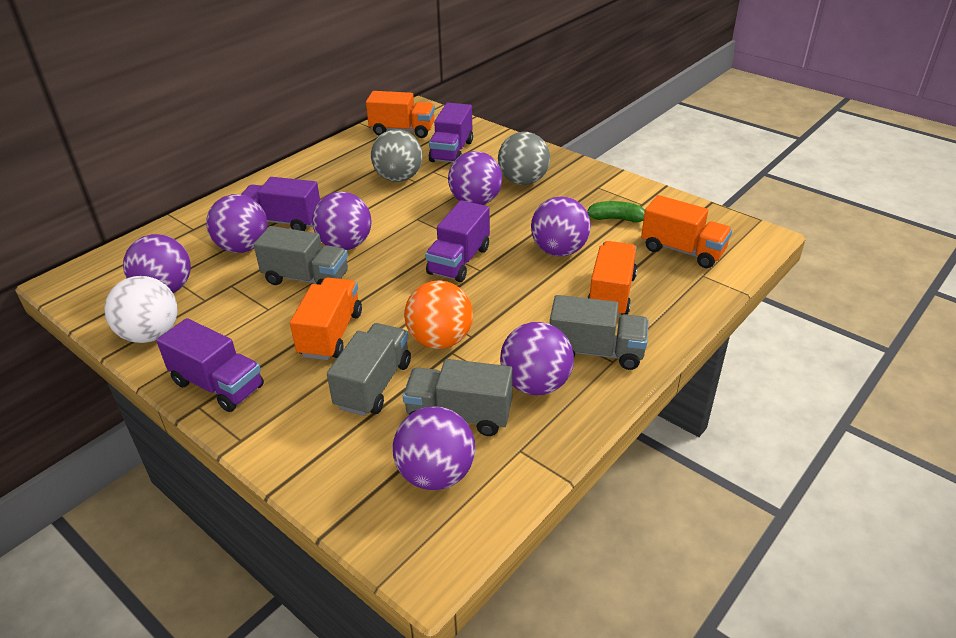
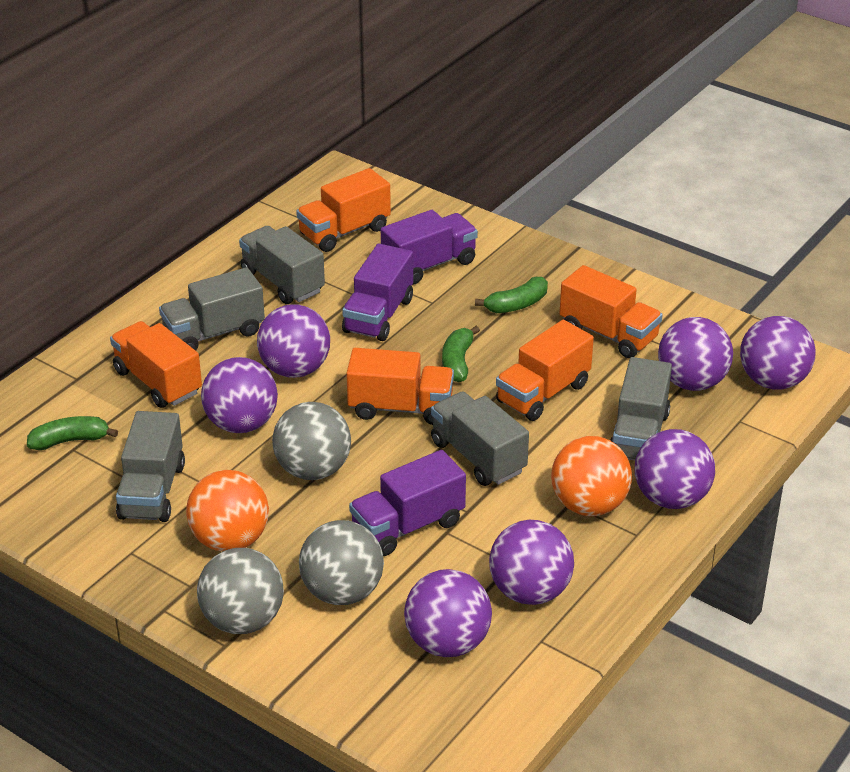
green banana: [587,201,645,223] = 1 -> [27,416,118,450] [442,326,480,382] [475,277,548,313] = 3
grey ball: [371,129,423,182] [498,132,550,185] = 2 -> [197,548,284,634] [272,402,351,480] [299,520,384,605] = 3
grey truck: [254,226,348,285] [327,323,411,416] [403,359,513,436] [550,295,649,370] = 4 -> [116,411,185,522] [159,267,265,351] [239,226,325,304] [431,391,529,486] [610,357,672,461] = 5
orange ball: [404,280,473,349] = 1 -> [186,470,269,552] [551,436,632,516] = 2
orange truck: [290,278,362,360] [366,91,435,138] [587,241,637,317] [641,195,732,268] = 4 -> [110,321,202,408] [296,168,391,252] [346,348,454,425] [496,320,594,421] [559,265,663,358] = 5
purple truck: [156,318,264,412] [241,177,320,231] [425,200,490,282] [429,103,473,162] = 4 -> [342,244,413,341] [349,450,466,556] [381,210,478,285] = 3
white ball: [104,276,178,343] = 1 -> none = 0

